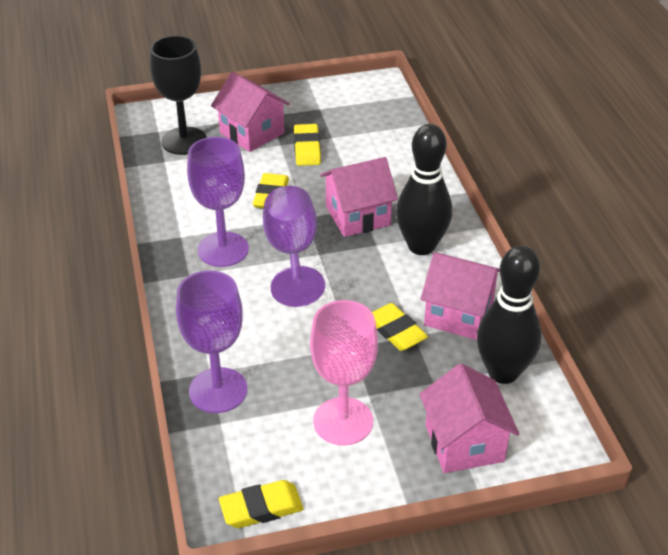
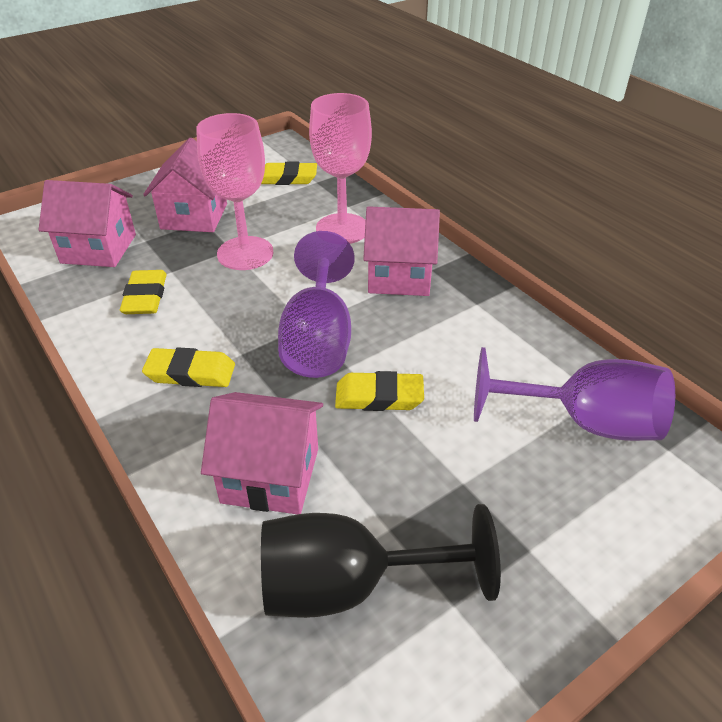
black bowling pin: [396,124,452,255] [477,246,541,384] = 2 -> none = 0
pink goblet: [310,300,378,445] = 1 -> [196,113,273,270] [309,93,372,244] = 2
purple goblet: [176,270,247,413] [187,137,249,267] [263,186,325,307] = 3 -> [278,231,355,378] [474,347,675,441] = 2

